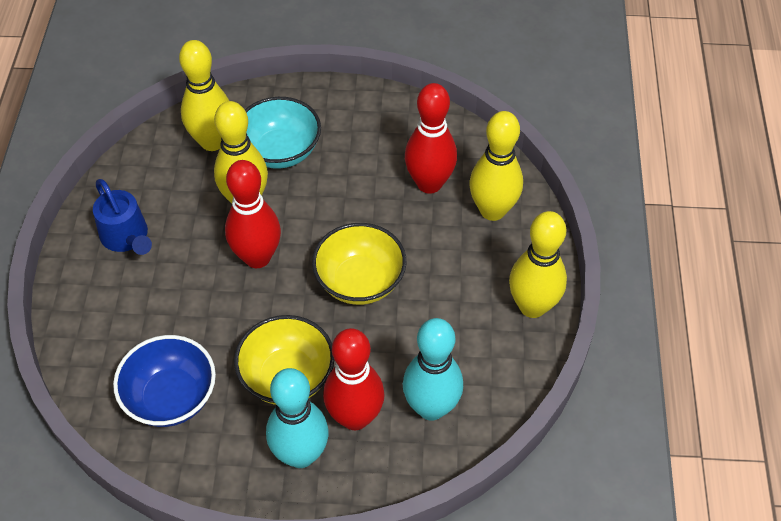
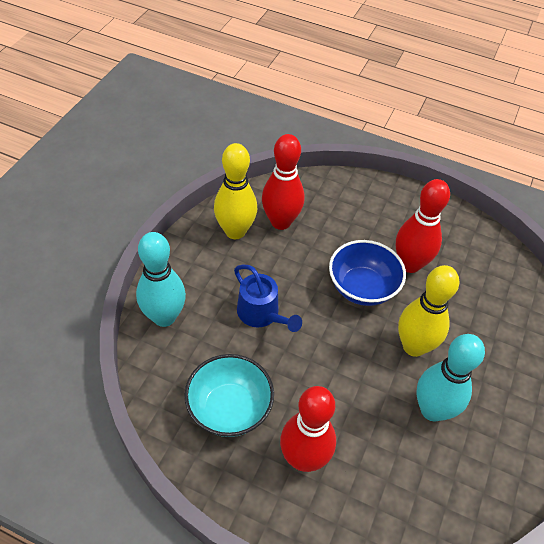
yellow bowl: [234,315,334,405] [312,223,406,305] = 2 -> none = 0
yellow bowling pin: [179,40,229,151] [214,101,268,203] [469,111,523,221] [509,211,567,318] = 4 -> [214,143,257,239] [398,265,459,357] = 2

